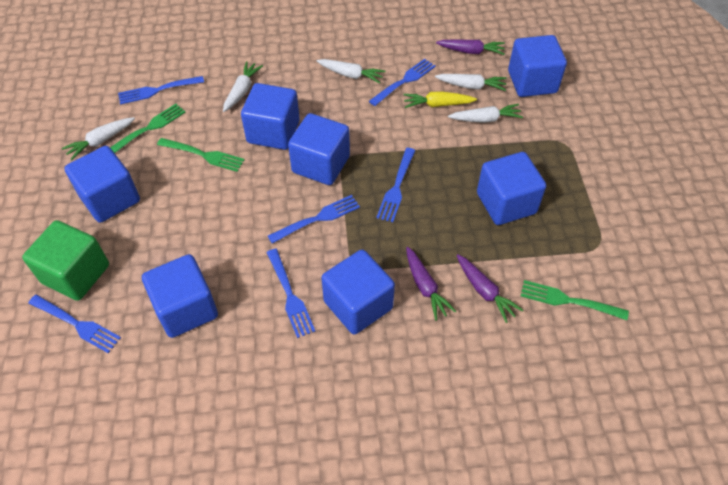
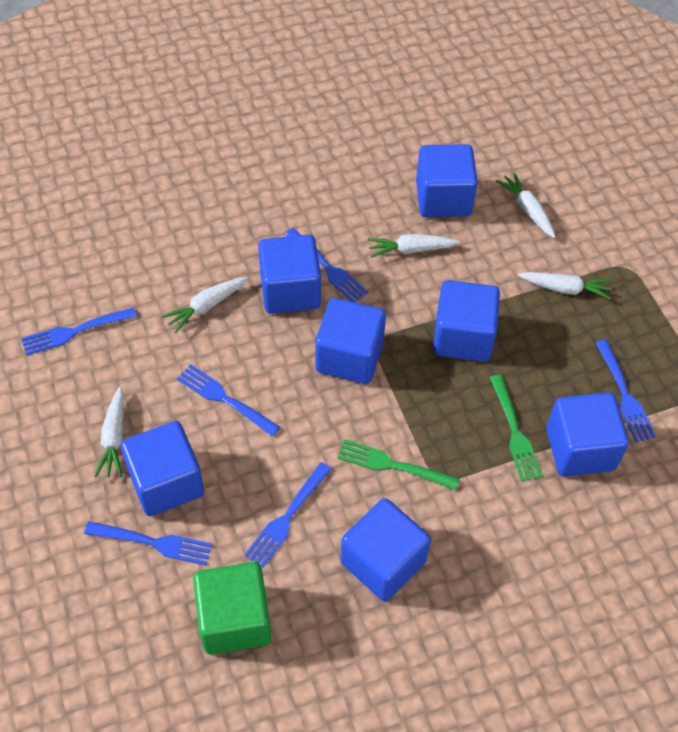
green fork: [110,104,186,153] [157,138,244,172] [521,280,629,320] = 3 -> [337,439,459,490] [490,374,543,482] = 2
purple carrot: [406,247,457,321] [436,40,505,55] [457,254,523,323] = 3 -> none = 0
yellow carrot: [403,91,477,108] = 1 -> none = 0

